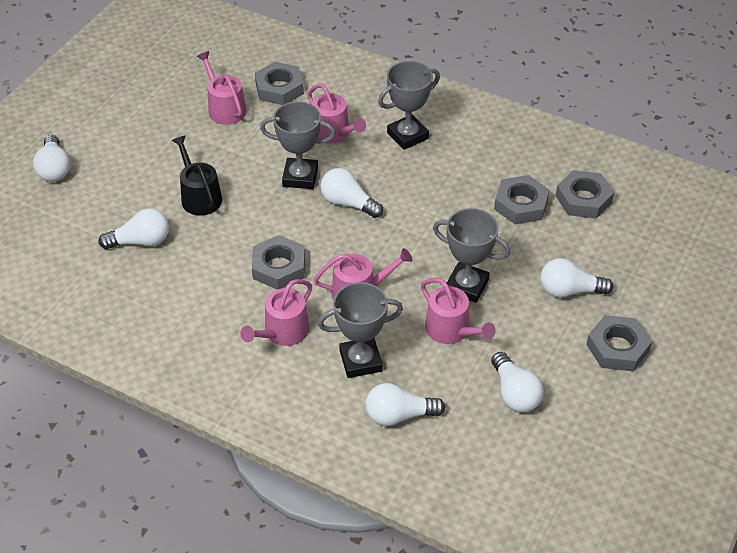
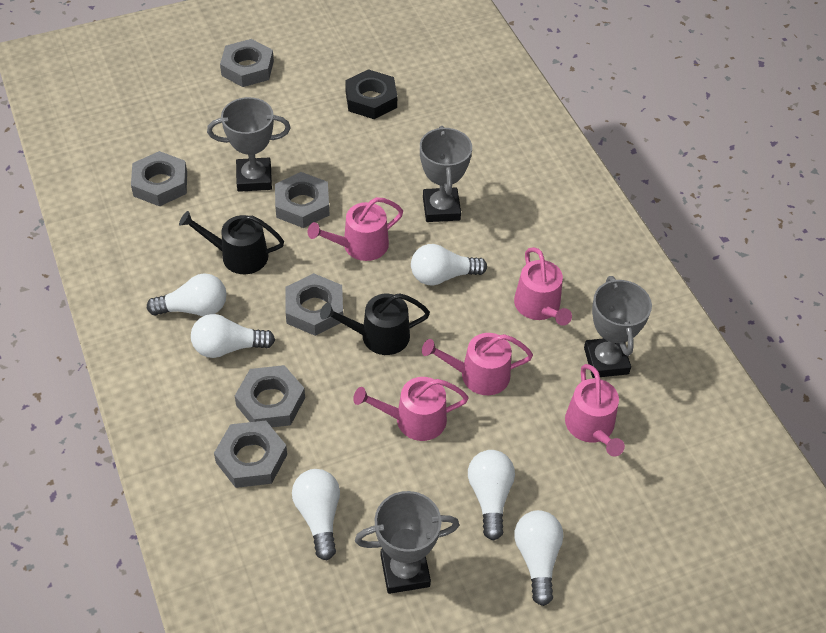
black nut: none = 0 -> [345,69,397,119] = 1
black watering can: [172,135,222,216] = 1 -> [179,211,284,274] [320,293,430,355] = 2
grey nut: [252,235,305,290] [255,62,304,105] [494,175,550,224] [556,170,614,219] [586,315,652,372] = 5 -> [131,151,187,207] [214,421,287,488] [220,39,274,87] [235,365,305,427] [275,172,329,228] [286,273,343,336] = 6

